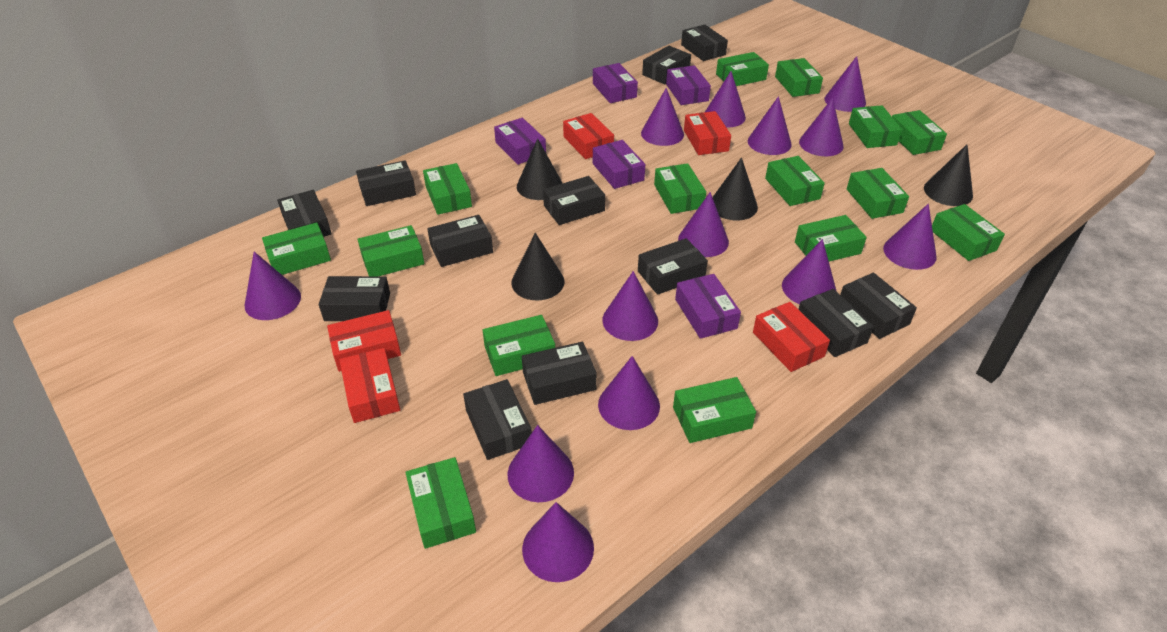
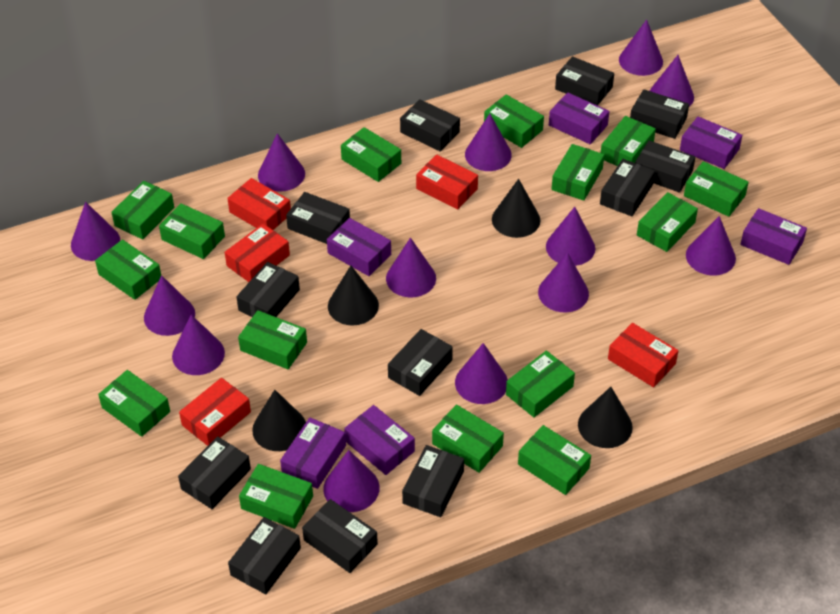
purple box: [494,118,546,165] [593,63,638,103] [593,140,645,189] [666,65,711,105] [675,274,741,339] = 5 -> [280,417,346,489] [327,218,391,276] [344,405,415,475] [549,92,609,144] [680,117,742,169] [740,208,807,265] = 6

